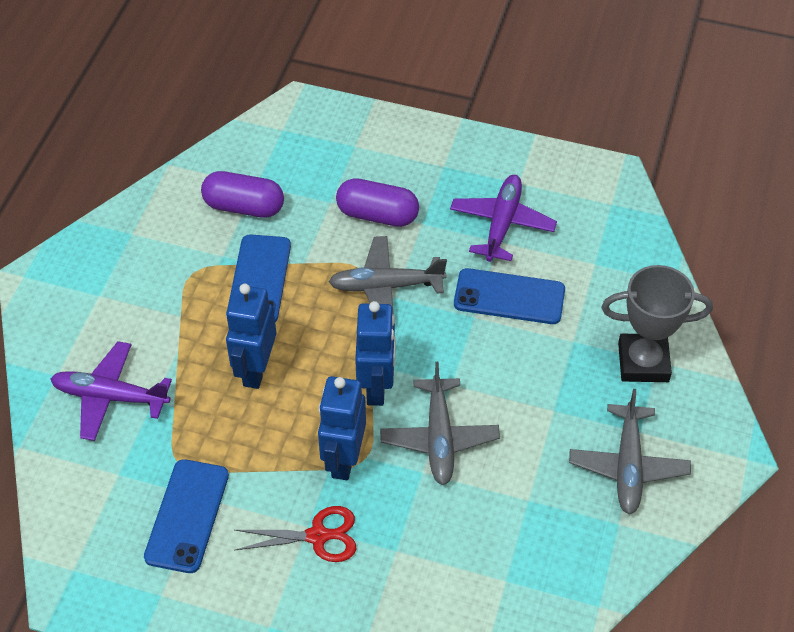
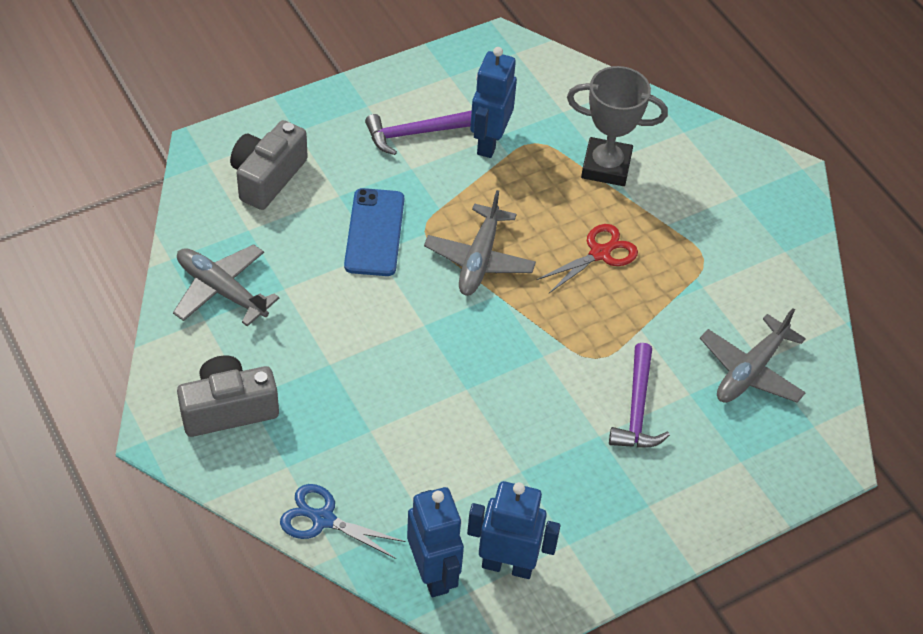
blue phone: [144,459,229,573] [227,234,291,322] [454,268,565,324] = 3 -> [344,188,404,276] = 1
blue scissors: none = 0 -> [280,484,406,559] = 1
grey camera: none = 0 -> [177,356,279,437] [230,120,308,210] = 2
purple capsule: [201,171,284,218] [336,178,419,227] = 2 -> none = 0
purple hammer: none = 0 -> [365,110,472,155] [609,343,670,448] = 2
purple plane: [51,341,172,441] [450,175,557,262] = 2 -> none = 0

